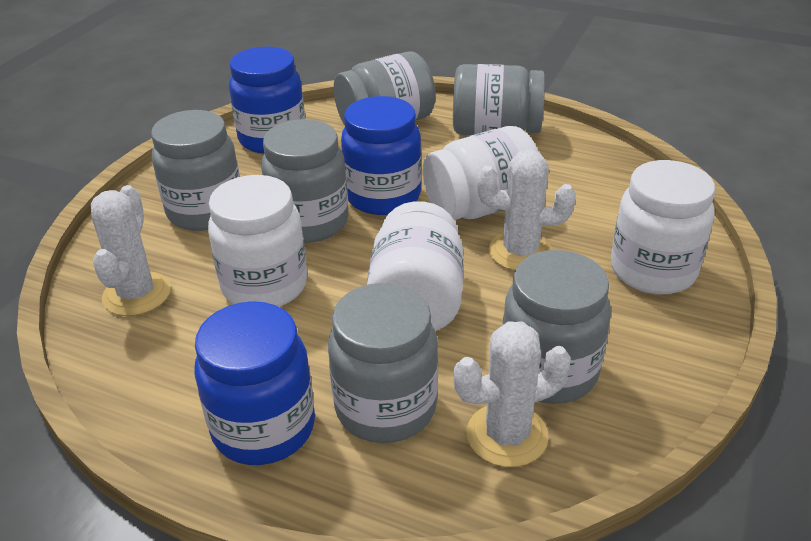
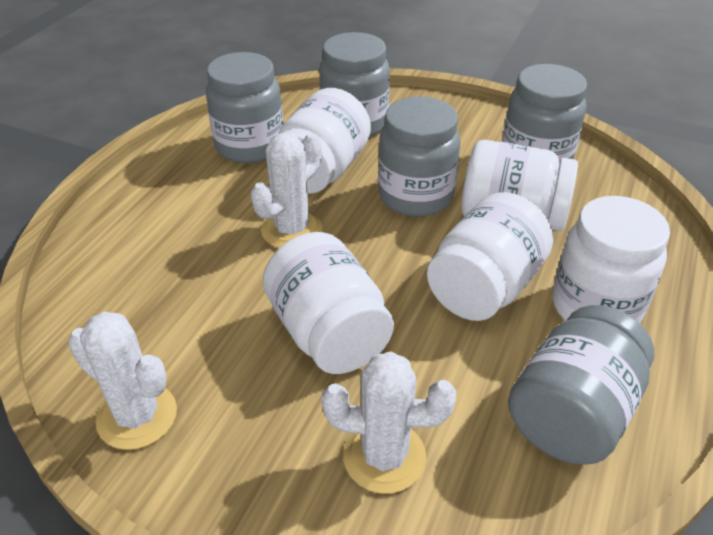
blue jar: [195,301,315,465] [229,47,305,154] [341,96,422,215] = 3 -> none = 0
grey jar: [151,110,240,231] [261,119,349,243] [328,283,438,443] [334,51,435,125] [453,64,545,135] [502,250,611,404] = 6 -> [206,52,283,163] [319,32,390,137] [378,96,461,217] [502,64,587,161] [508,305,654,465] = 5
white jar: [208,175,307,307] [367,201,463,331] [423,126,539,220] [611,160,715,295] = 4 -> [263,232,394,374] [278,88,371,194] [427,192,553,321] [461,140,578,231] [552,196,670,323] = 5

